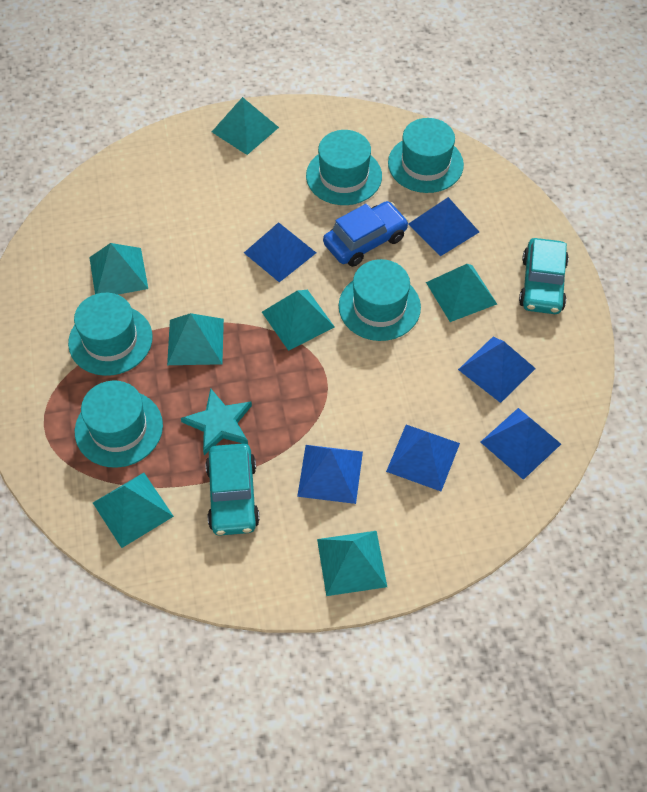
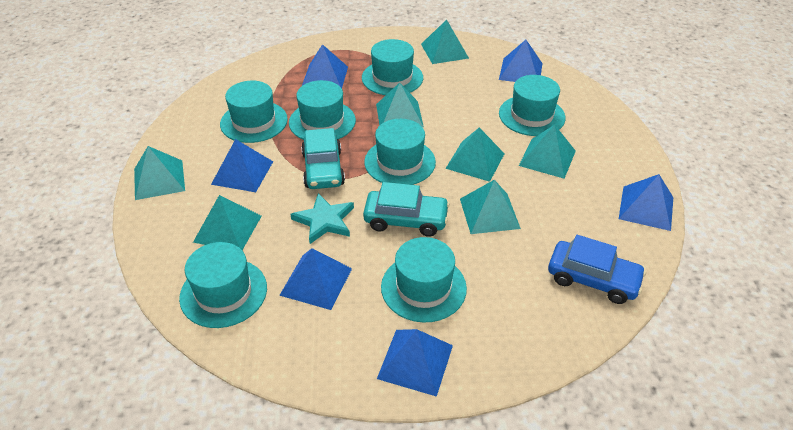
turquoise hat: [68,293,153,376] [75,381,163,468] [306,130,382,205] [339,259,421,341] [388,118,464,193] = 5 -> [179,242,267,328] [220,81,288,143] [289,80,356,140] [362,39,423,95] [364,119,436,185] [381,237,467,323] [499,75,566,136] = 7

